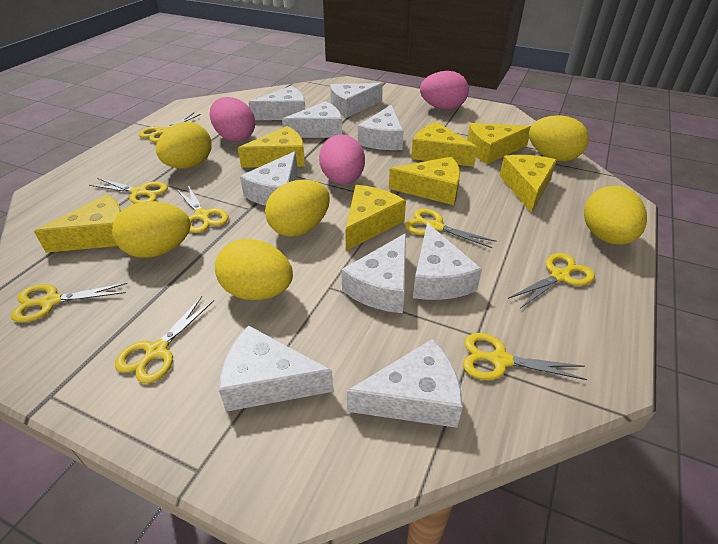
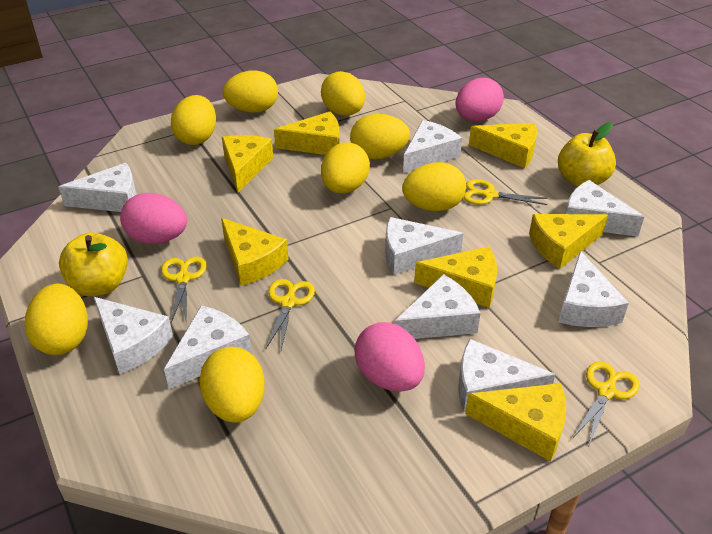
yellow apple: none = 0 -> [59,232,128,296] [558,122,616,187] = 2
yellow egg: [112,201,191,258] [156,122,212,169] [215,239,293,300] [265,180,330,237] [529,115,589,161] [584,186,647,245] = 6 -> [25,283,88,355] [171,95,216,145] [199,347,265,423] [223,70,278,113] [321,71,365,116] [321,142,370,194] [350,114,410,159] [402,162,466,211] = 8
yellow scissors: [11,283,128,323] [89,178,168,204] [115,296,214,383] [138,113,201,142] [177,185,228,233] [405,208,497,248] [463,333,588,380] [508,253,595,309] = 8 -> [161,257,207,323] [266,279,315,350] [464,179,548,205] [572,361,640,445] = 4

